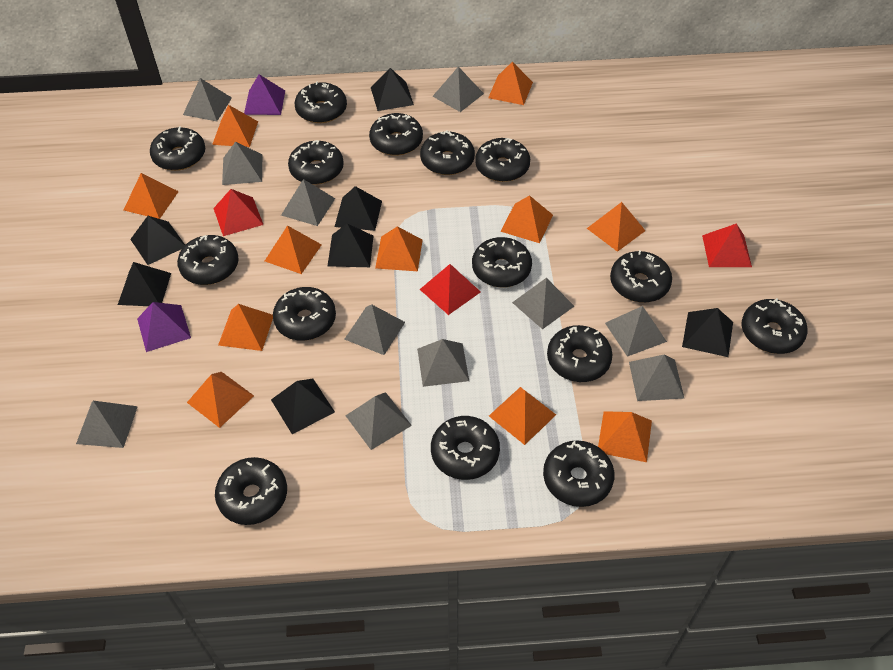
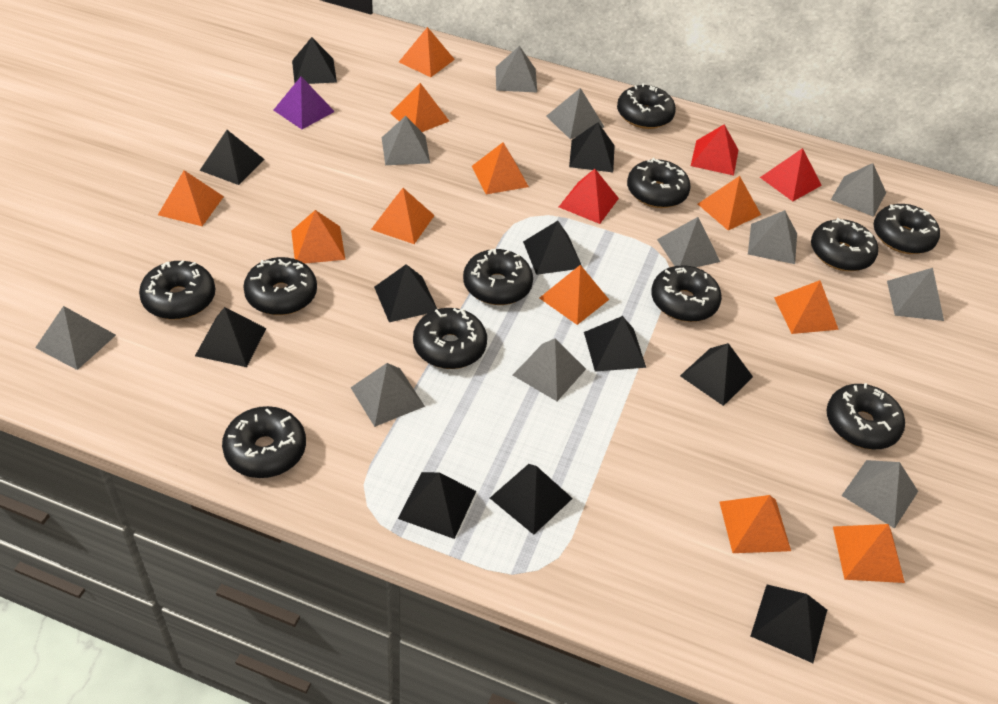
black donut: [150,126,205,171] [177,235,239,285] [215,457,287,525] [273,287,336,341] [288,140,344,185] [295,81,347,123] [369,113,423,156] [420,130,475,175] [431,416,500,480] [472,237,532,287] [475,138,530,182] [543,440,615,507] [547,325,613,382] [610,250,672,303] [742,298,808,354] = 15 -> [139,260,215,320] [222,406,306,478] [243,257,317,315] [413,308,487,369] [463,249,533,305] [617,83,676,129] [627,158,691,208] [651,265,722,322] [811,218,878,271] [827,383,905,450] [874,204,940,254] = 11
black pyramid: [118,262,171,306] [130,216,185,265] [271,379,335,434] [328,224,374,267] [335,186,382,231] [371,68,414,111] [682,308,733,357] = 7 -> [195,307,266,367] [199,130,265,185] [292,37,337,84] [374,264,437,322] [398,472,476,539] [490,464,573,535] [523,221,582,275] [569,122,615,172] [584,316,646,372] [680,343,753,406] [751,585,827,663] = 11
purple pyramid: [137,302,191,352] [244,74,285,115] = 2 -> [274,76,335,129] = 1

